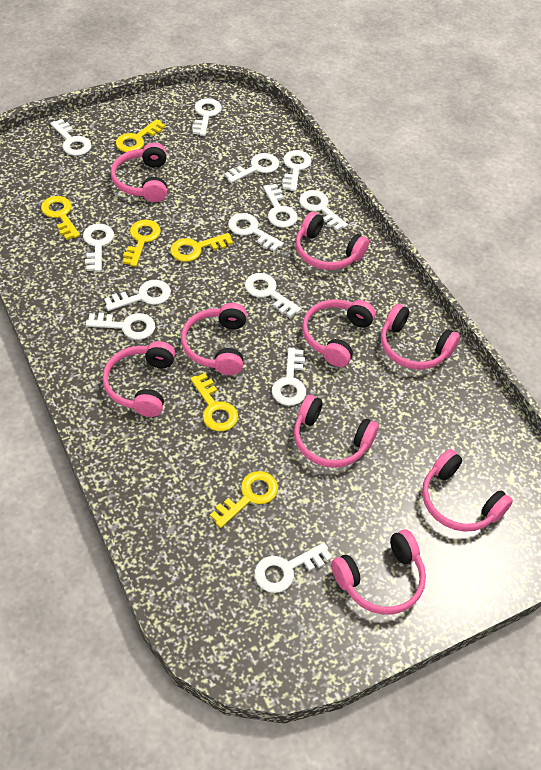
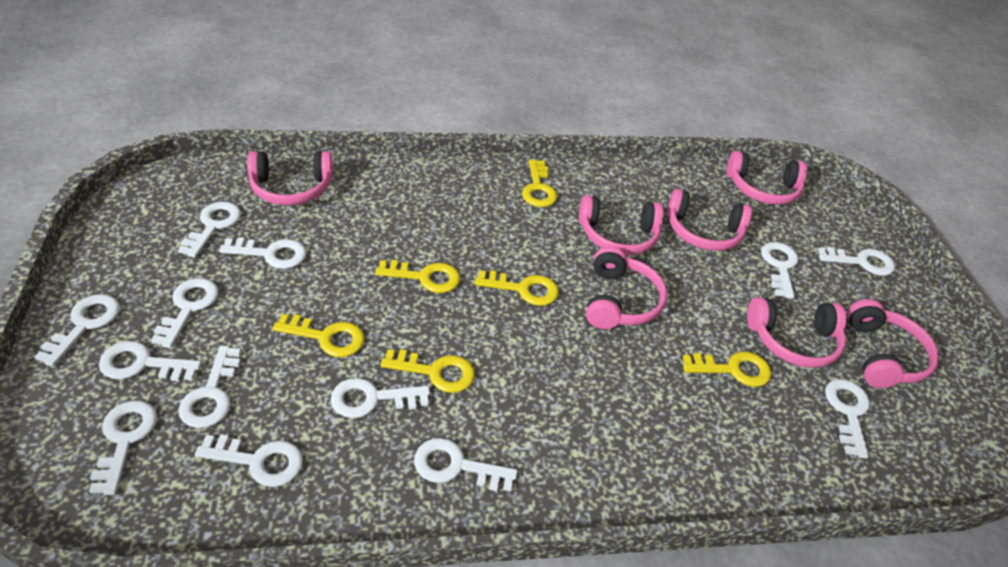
pink headphones: [103,341,175,417] [111,142,167,202] [181,303,247,375] [294,395,379,468] [296,212,369,270] [302,299,376,367] [331,529,426,615] [381,304,460,370] [422,449,513,532] = 9 -> [247,151,333,205] [579,195,663,255] [586,246,667,329] [667,189,752,251] [727,151,807,205] [747,297,846,368] [847,299,939,388] = 7

